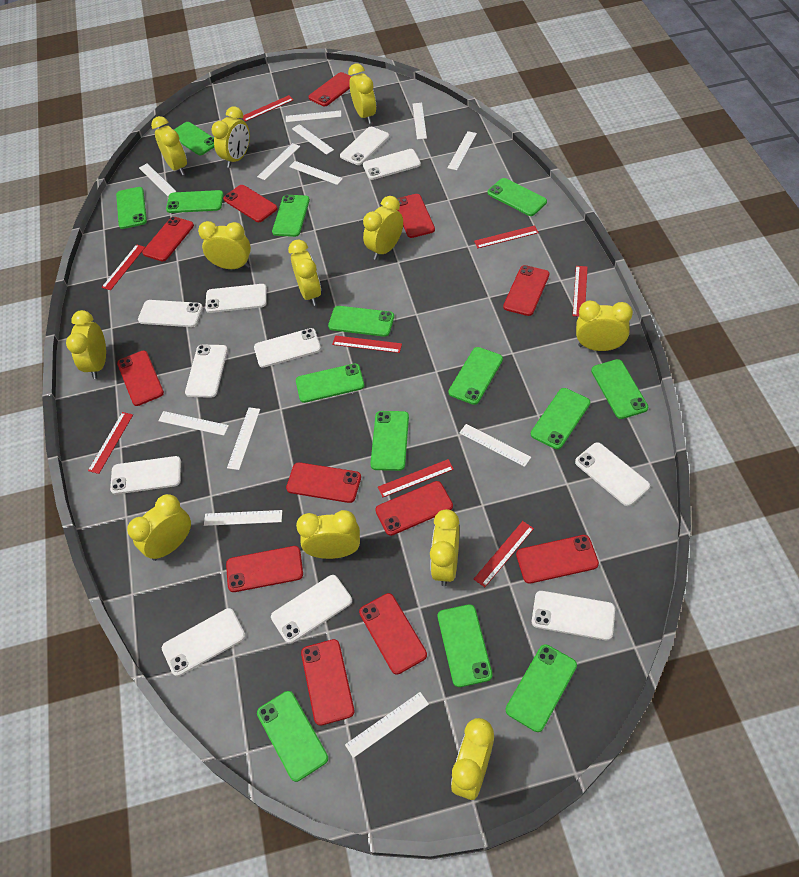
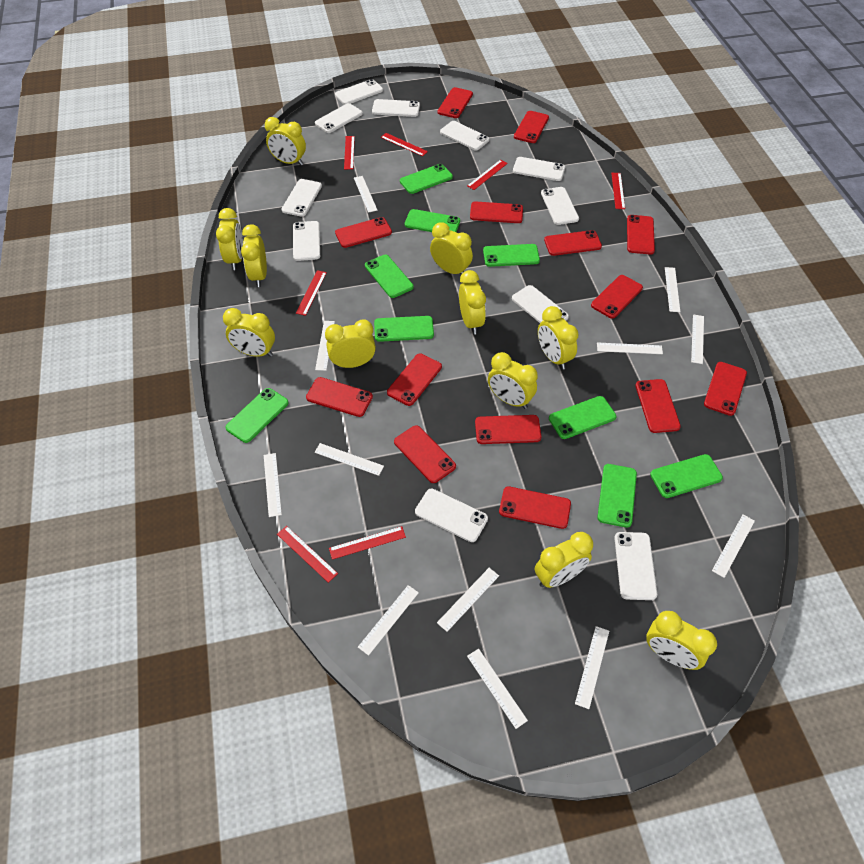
green phone: [116,187,147,229] [166,190,224,213] [174,122,214,155] [257,691,328,782] [272,195,310,237] [296,363,364,403] [328,306,394,337] [370,411,409,471] [438,604,492,687] [448,347,503,405] [488,178,547,216] [506,644,577,732] [531,388,590,449] [591,359,648,419] = 14 -> [225,388,289,443] [365,255,413,298] [374,316,434,342] [400,164,453,194] [405,209,460,232] [483,244,540,267] [549,396,616,439] [597,464,637,528] [650,454,723,498] = 9
red phone: [117,350,164,406] [142,217,194,261] [223,185,278,222] [226,546,303,592] [286,462,361,503] [301,639,355,726] [308,72,352,106] [359,593,427,675] [375,481,453,536] [397,194,435,238] [503,265,550,316] [516,535,599,584] = 12 -> [306,377,373,417] [335,217,392,248] [387,354,442,406] [394,425,456,483] [438,87,473,118] [470,201,523,223] [475,415,541,444] [499,486,571,529] [514,111,549,143] [544,230,602,256] [591,275,643,319] [627,215,655,255] [636,379,681,433] [704,362,747,416] = 14
red ruler: [88,412,133,474] [102,244,145,290] [242,95,293,122] [332,335,402,353] [378,459,454,497] [474,225,539,248] [474,521,534,587] [573,266,588,317] = 8 -> [277,526,338,583] [296,270,327,316] [329,526,406,560] [344,136,355,170] [381,133,428,156] [467,160,508,190] [611,173,625,209] = 7
yellow clock: [66,310,106,379] [127,494,191,561] [151,116,187,175] [198,221,251,269] [212,106,250,168] [288,240,321,306] [296,510,360,559] [348,63,376,124] [363,196,403,260] [430,509,459,586] [451,718,494,800] [576,301,633,351] = 12 -> [216,208,243,270] [223,308,275,357] [241,224,267,287] [265,117,306,166] [325,319,376,368] [430,222,473,275] [459,270,486,335] [488,352,537,409] [535,532,593,588] [538,306,579,370] [646,611,717,670] = 11

